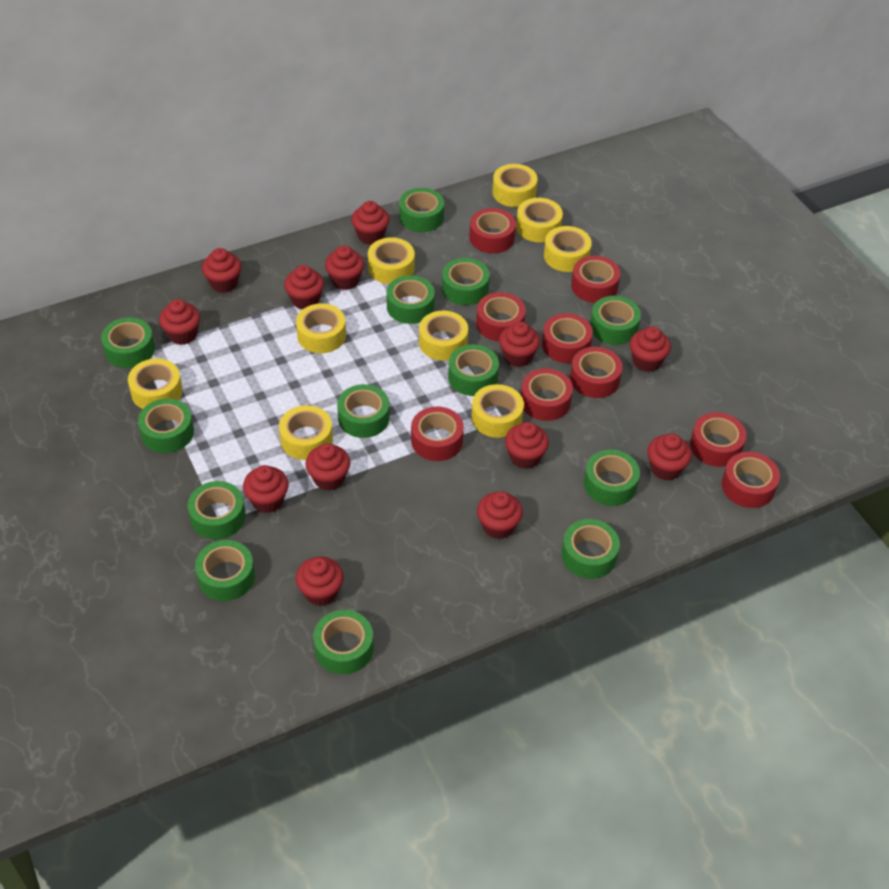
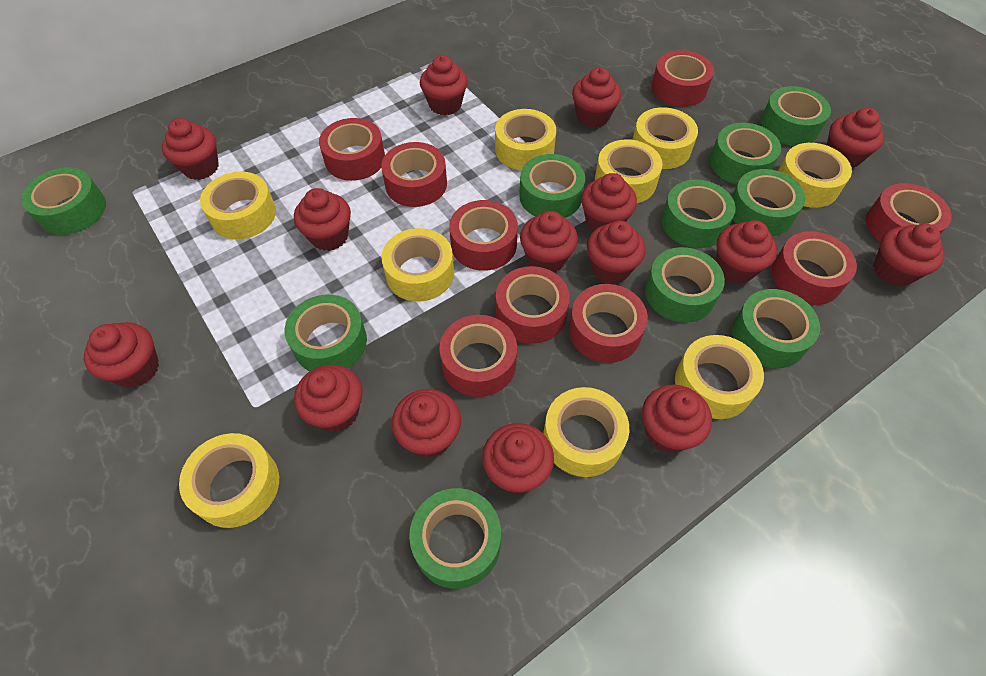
green tape: [101,317,155,368] [138,399,194,453] [188,481,246,539] [195,540,255,601] [313,610,373,674] [337,384,390,438] [386,275,435,324] [399,188,444,232] [442,258,490,305] [448,345,499,396] [561,519,620,579] [584,449,640,506] [590,296,641,345] = 13 -> [21,167,106,235] [285,295,367,371] [409,488,501,589] [519,154,585,218] [645,247,725,323] [661,180,736,248] [710,123,781,185] [732,169,805,236] [732,289,820,368] [760,86,831,146] = 10
red cupcake: [159,299,200,345] [202,248,242,293] [243,465,289,513] [284,265,324,310] [296,557,344,606] [305,443,350,491] [325,245,364,290] [351,201,389,245] [477,491,523,539] [499,322,540,367] [505,422,549,469] [629,326,671,372] [647,433,692,480] = 13 -> [84,322,159,388] [162,118,219,180] [294,188,351,251] [294,365,363,432] [392,389,461,458] [420,55,468,115] [482,423,554,493] [520,211,578,272] [572,67,621,128] [581,173,637,231] [587,221,646,284] [642,385,712,453] [716,220,777,283] [827,108,884,168] [873,223,944,287] = 15

